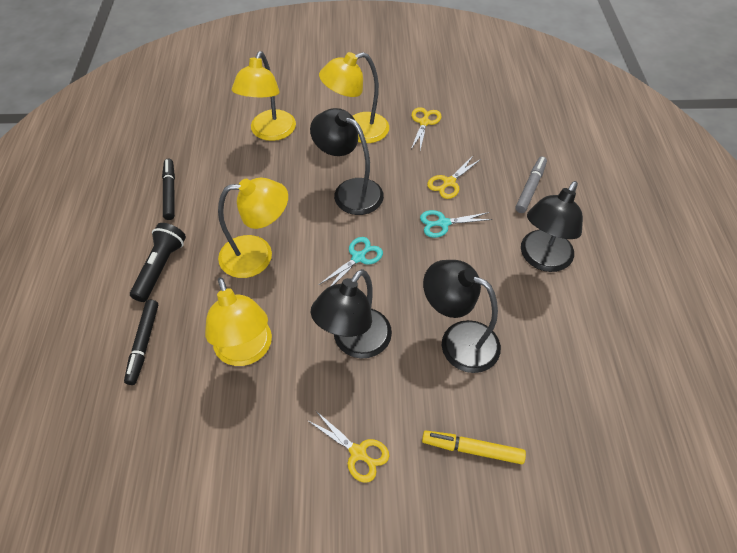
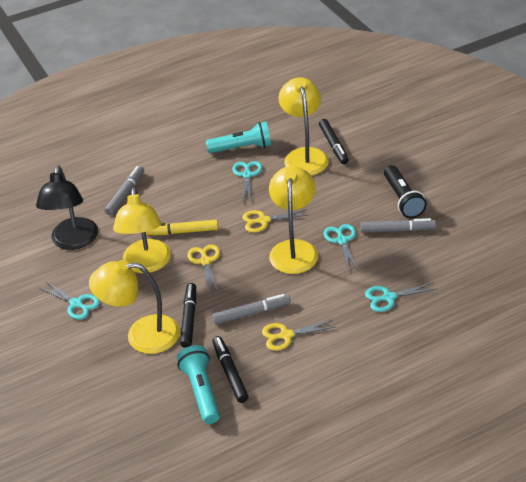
black lamp: [310,108,384,215] [311,269,392,358] [423,260,501,373] [521,181,583,272] = 4 -> [36,165,98,250] = 1
black marker: [124,300,158,385] [162,159,175,220] = 2 -> [180,283,196,348] [212,336,249,403] [319,119,349,164] = 3
grey marker: [515,156,547,213] = 1 -> [105,166,144,215] [212,294,291,325] [361,218,436,233] = 3
turquoise flashlight: none = 0 -> [177,345,220,424] [206,122,271,153] = 2
turquoise scissors: [319,237,383,286] [420,210,492,238] = 2 -> [40,281,100,320] [232,161,262,201] [324,224,358,272] [365,282,436,312] = 4

